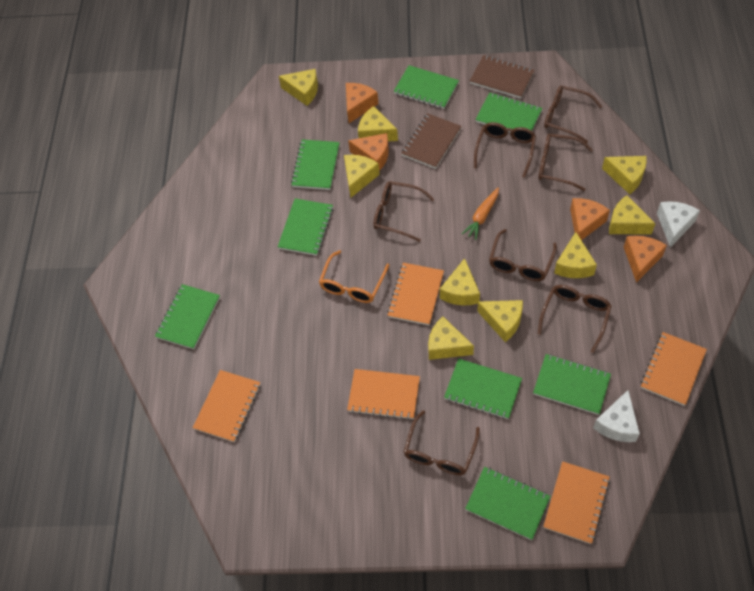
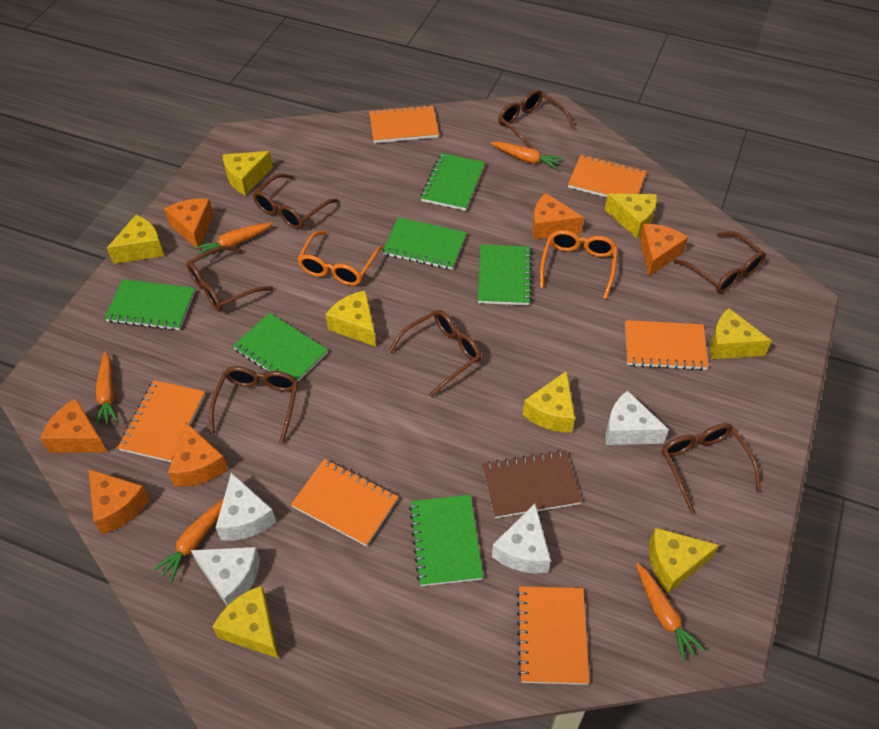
brown notebook: [401,113,462,169] [470,55,535,99] = 2 -> [482,450,582,518] = 1
green notebook: [155,284,220,349] [278,198,333,256] [291,140,340,190] [394,65,459,109] [444,358,522,419] [465,467,550,540] [475,92,542,132] [533,354,611,415] = 8 -> [104,279,195,331] [233,313,328,381] [383,217,466,270] [409,495,483,586] [421,153,485,211] [478,245,532,305] = 6
orange carrot: [462,187,499,240] = 1 -> [96,351,119,427] [153,498,224,582] [194,222,273,260] [490,142,563,170] [636,563,705,661] = 5
orange cheese: [346,83,378,123] [348,133,389,171] [570,198,610,240] [624,236,667,283] = 4 -> [40,398,107,453] [88,469,150,535] [164,198,214,250] [168,421,228,487] [532,193,584,240] [639,224,688,277] = 6
orange glasses: [319,250,389,303] = 1 -> [297,231,383,286] [540,230,617,299] = 2
orange notebook: [193,370,261,442] [347,369,420,420] [387,263,444,325] [543,461,610,544] [641,332,707,406] = 5 -> [117,380,205,462] [291,459,398,546] [369,105,439,143] [516,586,590,685] [568,155,647,197] [625,320,709,371] = 6
white cheese: [593,390,640,442] [657,201,700,247] = 2 -> [191,547,260,606] [216,473,276,541] [492,503,551,573] [605,390,669,445] = 4
yellow cheese: [279,69,318,106] [344,155,380,197] [358,106,398,141] [428,316,474,360] [440,258,480,306] [477,300,523,342] [554,232,597,278] [602,156,647,194] [609,195,656,234] = 9 -> [107,215,164,264] [212,586,279,658] [223,151,273,196] [326,290,376,347] [523,371,575,433] [605,194,657,239] [649,528,719,593] [710,308,772,359] = 8

